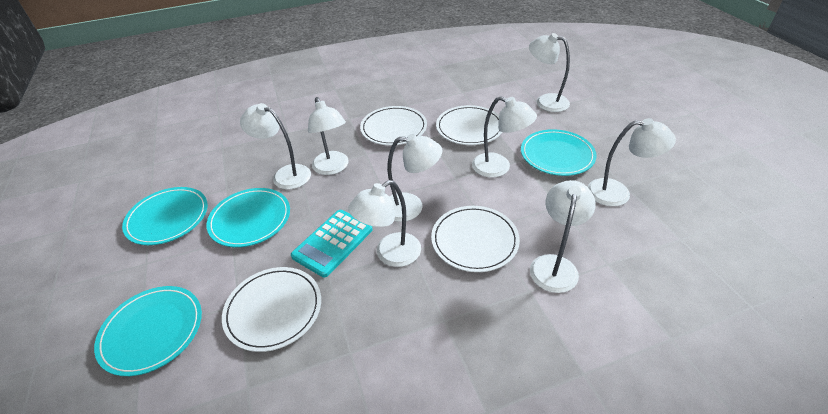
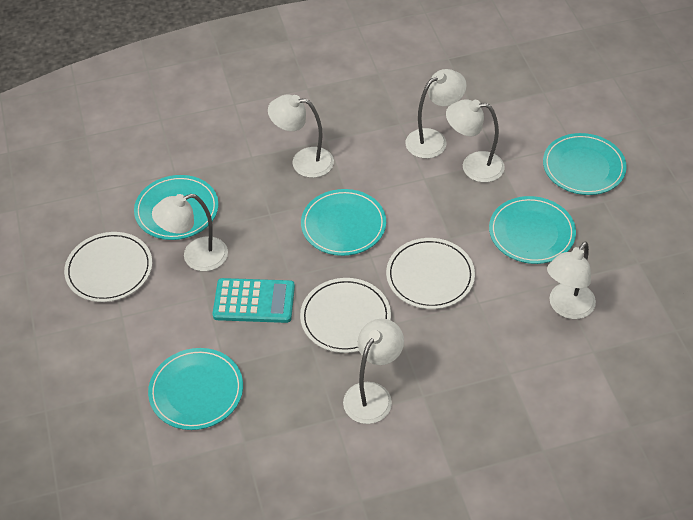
turquoise plate: [94,286,202,376] [122,187,208,245] [207,188,290,247] [521,129,597,176] = 4 -> [134,175,218,240] [148,348,243,430] [301,189,386,256] [489,196,576,264] [543,133,627,195] = 5
white lamp: [240,103,311,189] [308,97,349,175] [348,180,421,267] [387,134,442,222] [472,96,537,177] [529,33,570,112] [530,180,596,293] [587,118,676,206] = 8 -> [152,194,228,271] [268,94,334,178] [343,319,404,424] [405,69,467,159] [446,99,505,182] [547,242,596,319] = 6
white plate: [222,267,321,352] [360,106,427,145] [431,206,520,272] [436,105,502,145] = 4 -> [64,232,152,302] [300,278,391,353] [386,238,475,309] = 3

